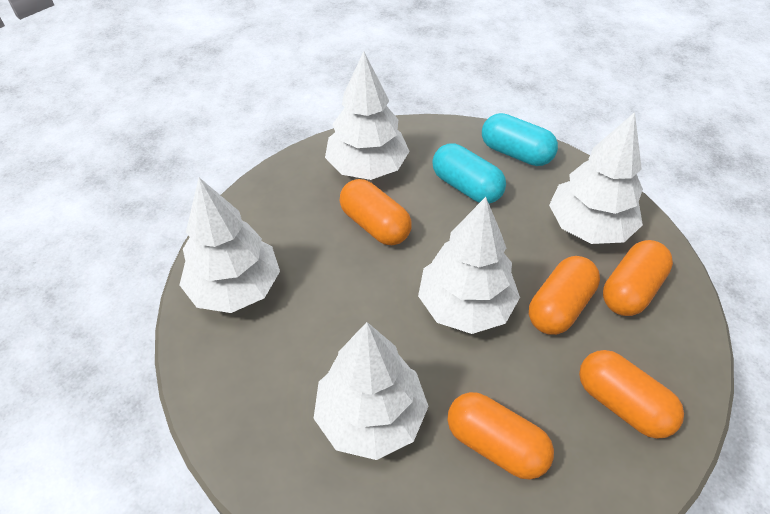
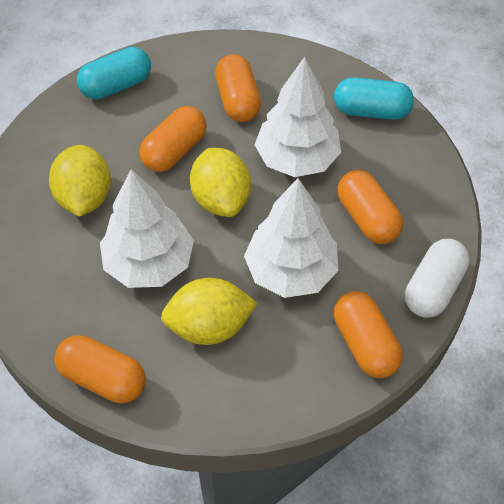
white capsule: none = 0 -> [405,239,470,318] = 1
white tree: [180,178,280,313] [314,322,429,460] [325,51,409,180] [418,197,520,334] [549,112,643,244] = 5 -> [100,169,194,288] [244,178,338,298] [255,57,341,177] = 3
yellow lemon: none = 0 -> [49,145,111,217] [161,278,258,345] [190,148,251,217] = 3

